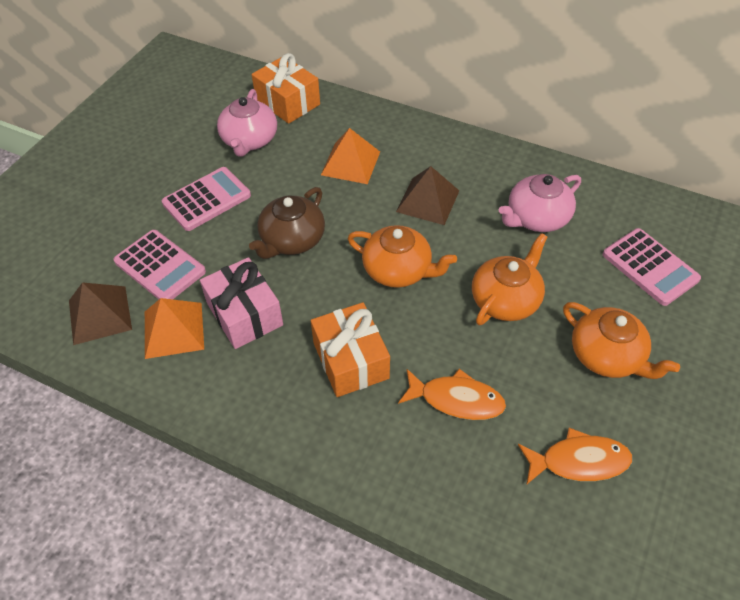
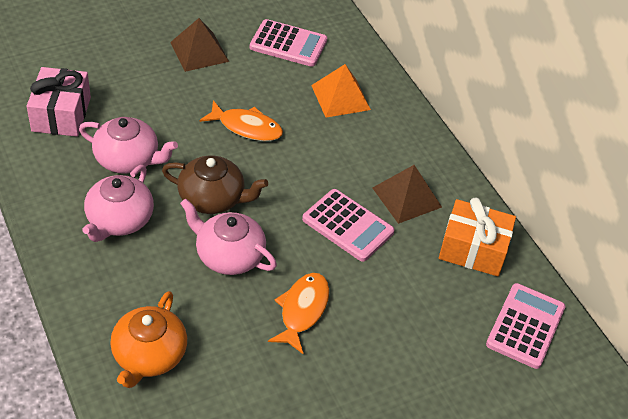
orange gift: [252,53,320,124] [311,302,390,397] = 2 -> [439,197,516,276] = 1
orange pyramid: [145,298,204,359] [321,128,380,184] = 2 -> [311,64,371,117] = 1
orange teapot: [347,225,457,288] [472,233,547,325] [563,302,680,379] = 3 -> [110,291,187,388] = 1
pink teapot: [217,89,277,157] [499,174,581,232] = 2 -> [79,117,178,174] [82,165,154,242] [180,198,277,275] = 3

